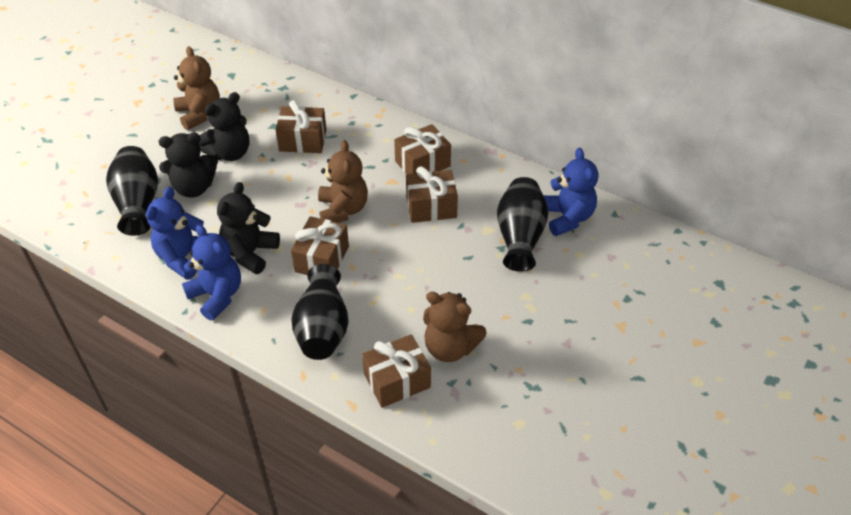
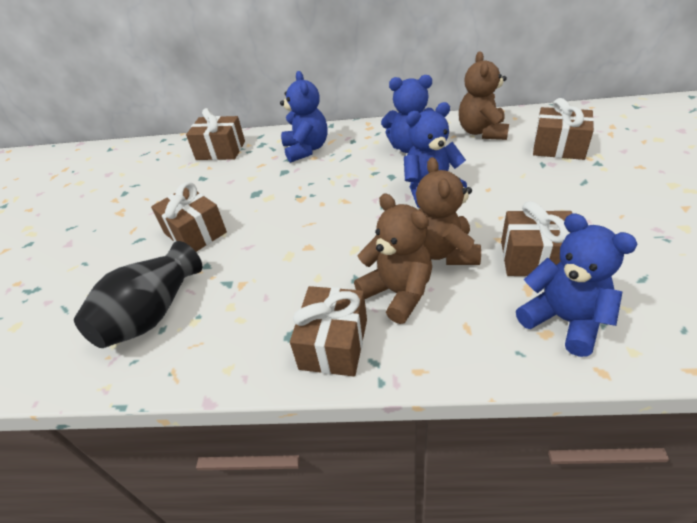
black teddy bear: [159,133,218,198] [199,92,249,161] [217,182,280,274] = 3 -> none = 0
black vase: [106,146,158,235] [291,264,349,360] [497,177,548,271] = 3 -> [74,241,202,348] = 1
blue teddy bear: [146,187,204,280] [182,225,241,321] [544,148,598,236] = 3 -> [280,71,328,163] [381,75,434,153] [404,102,467,208] [516,213,637,357] = 4

